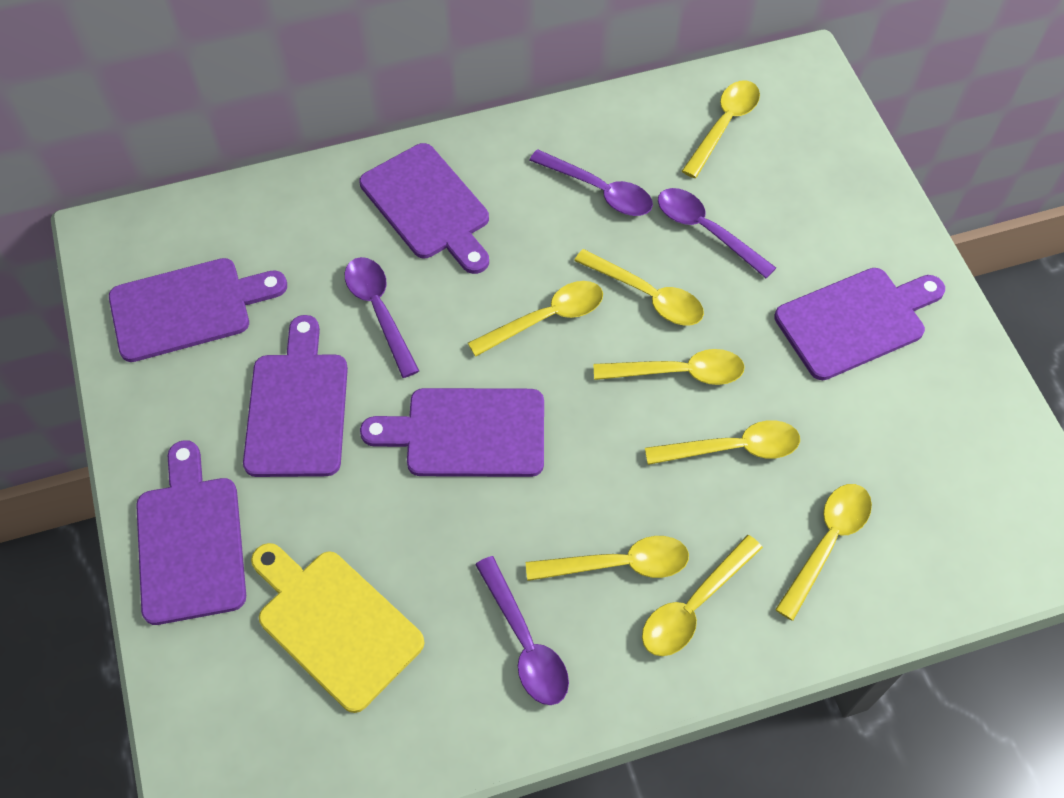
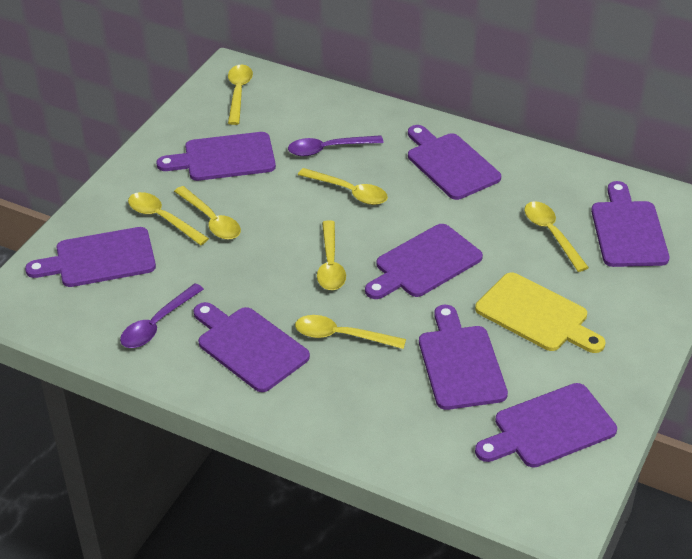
purple cutting board: [109,258,287,362] [136,440,246,625] [243,315,348,477] [359,143,489,274] [360,388,544,477] [774,268,945,380] = 6 -> [25,227,156,287] [156,132,276,181] [193,302,310,392] [365,224,483,299] [408,125,501,200] [419,305,508,410] [475,383,617,468] [591,181,669,267] = 8
purple spoon: [345,257,419,378] [475,556,569,705] [529,149,653,216] [658,188,776,278] = 4 -> [120,283,204,348] [288,135,384,156] = 2
yellow spoon: [468,281,603,357] [526,536,689,581] [574,249,704,325] [594,349,745,385] [642,535,763,656] [645,420,800,465] [682,80,760,178] [775,484,872,621] = 8 -> [128,192,209,245] [174,186,241,240] [228,65,253,125] [295,315,406,349] [298,168,388,205] [317,220,346,290] [524,201,589,272] = 7

